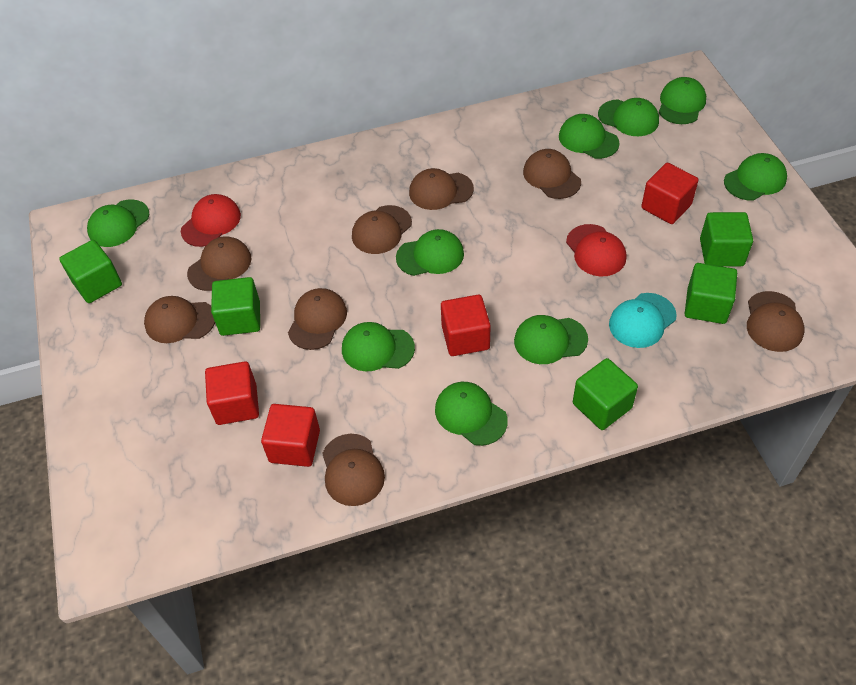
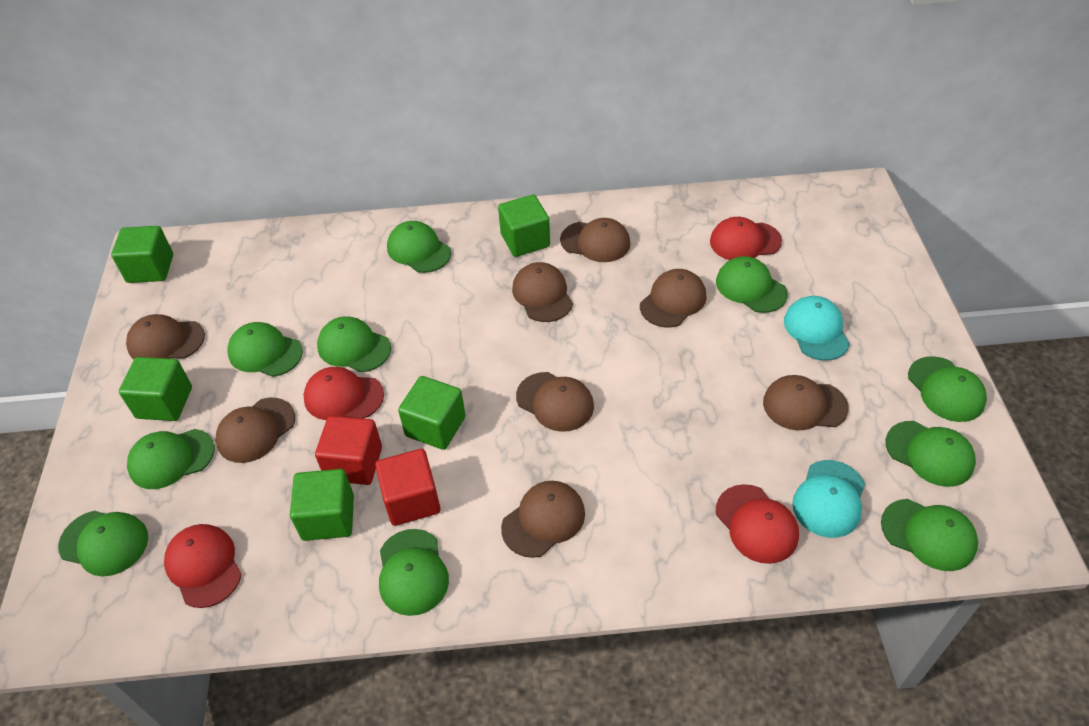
green cap: [87,199,149,247] [342,322,415,371] [396,229,464,276] [435,382,508,446] [514,315,588,364] [559,114,620,159] [598,98,659,136] [659,77,706,124] [724,153,787,201] = 9 -> [58,511,148,576] [127,429,214,489] [227,322,303,377] [317,316,391,372] [379,529,449,616] [387,221,451,273] [716,256,788,313] [881,499,978,571] [886,421,976,487] [908,356,987,422] = 10
red cap: [181,194,241,247] [566,224,626,277] = 2 -> [164,524,242,608] [303,367,384,420] [710,217,782,260] [716,484,799,564] = 4
red cube: [205,361,259,425] [261,404,320,467] [441,295,491,356] [641,163,699,224] = 4 -> [315,416,382,485] [375,449,441,526] = 2
turquoise cap: [609,293,677,348] = 1 -> [784,296,850,361] [792,460,865,538] = 2

